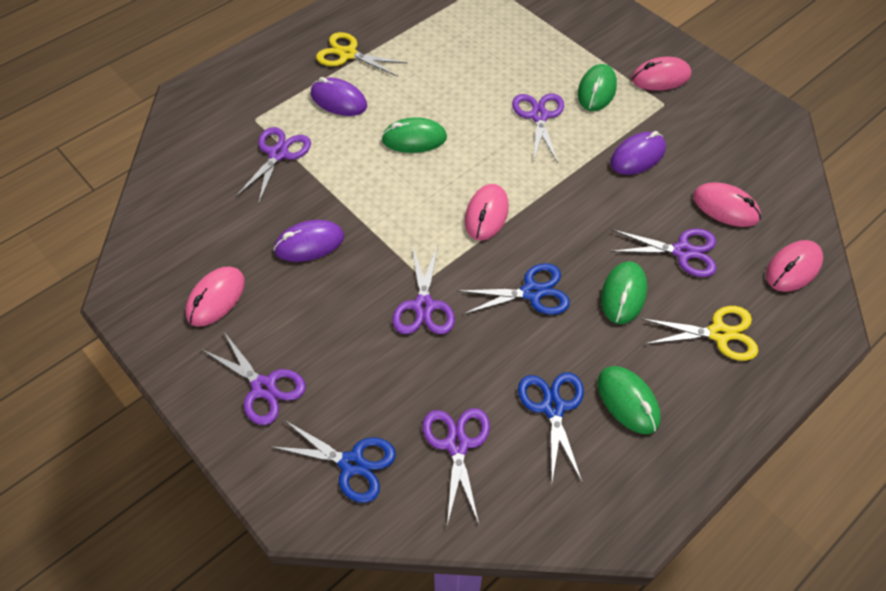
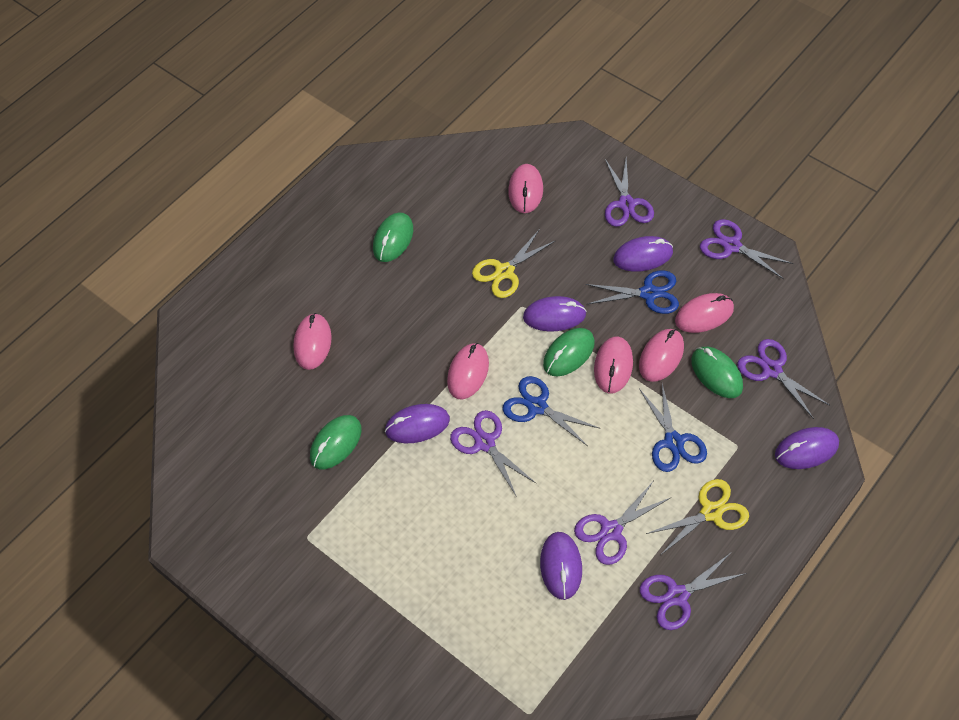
pink mouse: [185,267,245,327] [465,184,509,241] [632,57,691,91] [693,182,761,227] [766,240,823,292] = 5 -> [293,313,332,370] [447,343,489,400] [508,164,543,213] [594,337,633,393] [639,329,684,382] [675,293,734,333] = 6
purple mouse: [273,220,344,262] [311,77,367,116] [610,131,666,175] = 3 -> [385,404,450,443] [523,296,586,331] [540,532,582,600] [613,236,673,272] [775,427,839,469] = 5

